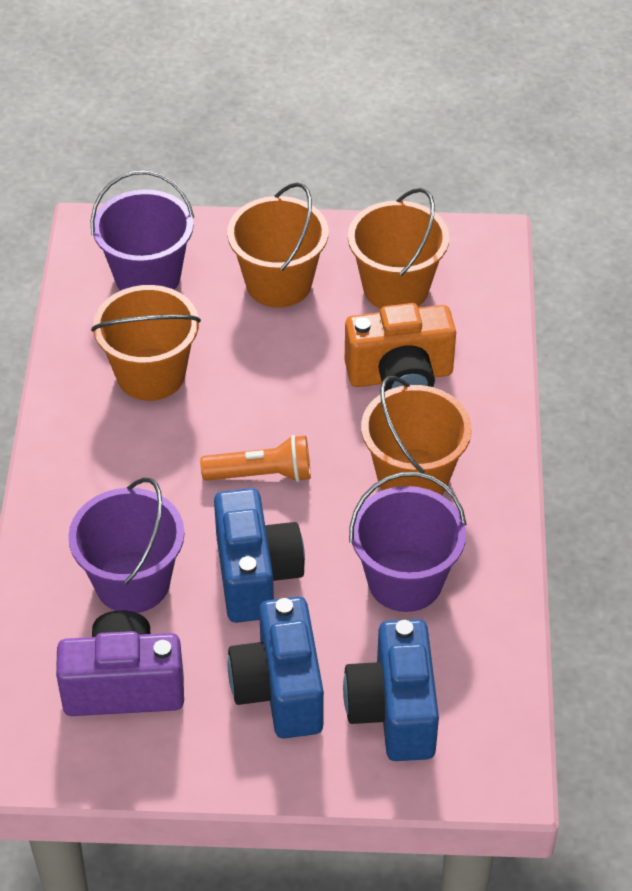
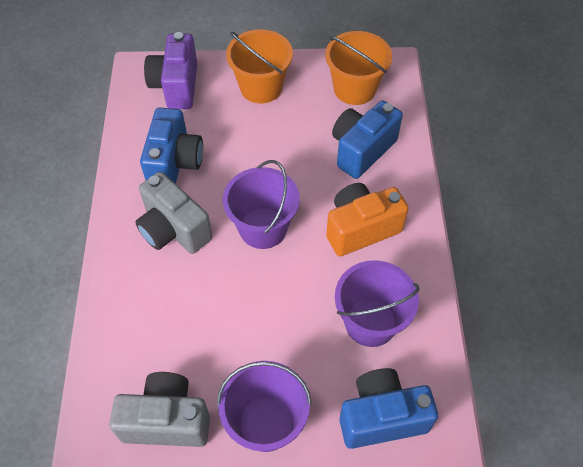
grey camera: none = 0 -> [109,372,210,447] [135,172,212,254] = 2
orange bucket: [91,285,201,401] [227,182,328,307] [348,188,449,309] [361,376,472,495] = 4 -> [226,29,293,103] [325,31,392,105] = 2
orange flashlight: [200,435,311,482] = 1 -> none = 0

